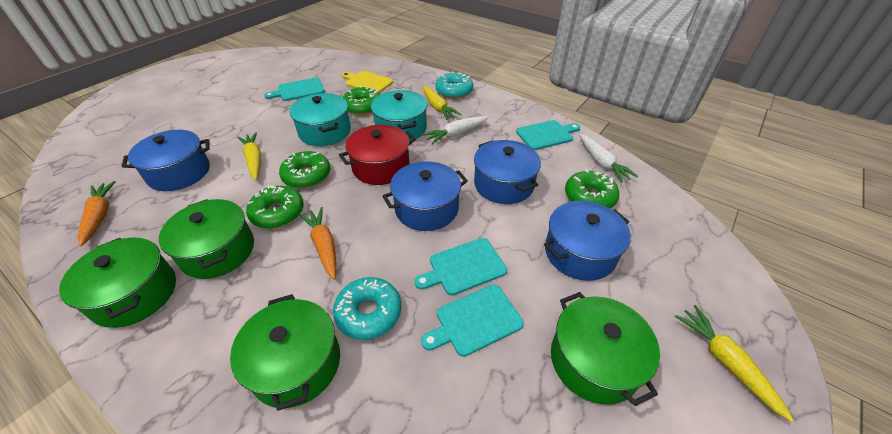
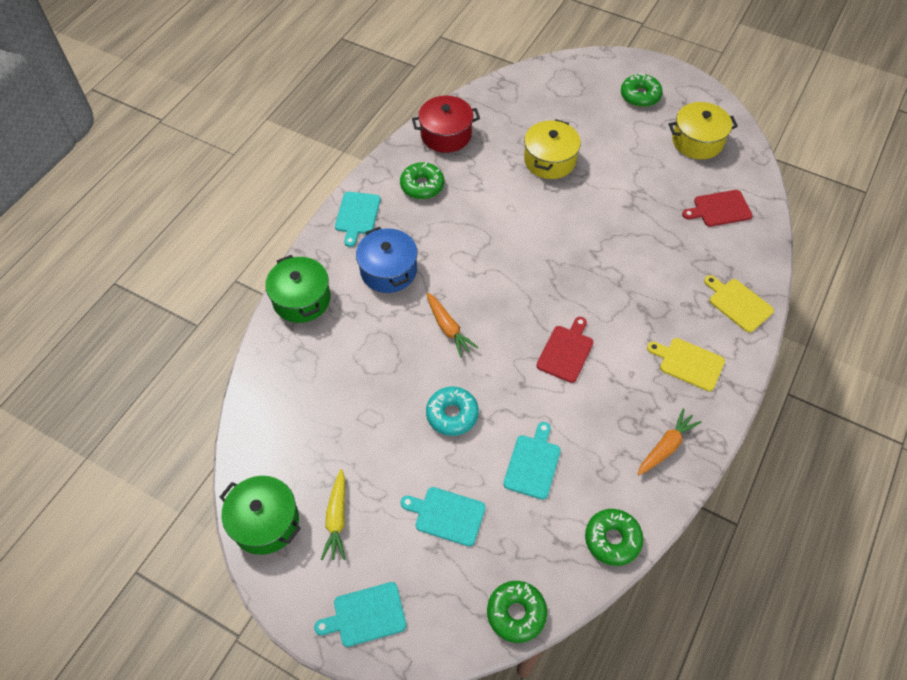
blue pot: [122,130,210,191] [383,161,468,231] [474,140,541,204] [544,201,631,281] = 4 -> [356,227,418,293] = 1
green pot: [59,237,176,328] [159,199,254,279] [230,294,340,411] [551,292,660,406] = 4 -> [220,476,301,555] [265,255,331,323] = 2
red cutting board: none = 0 -> [536,317,593,383] [682,190,753,227] = 2
turquoise donut: [333,277,401,340] [435,71,473,98] = 2 -> [426,386,479,436] = 1
turquoise pot: [290,93,351,146] [371,90,427,141] = 2 -> none = 0
white carrot: [423,116,489,144] [579,134,638,182] = 2 -> none = 0
yellow carrot: [237,132,261,180] [423,86,461,120] [675,305,794,422] = 3 -> [321,469,346,560] = 1
yellow cutting board: [341,71,393,93] = 1 -> [647,338,725,391] [704,275,774,333] = 2
yellow pot: none = 0 -> [524,119,581,179] [668,102,738,159] = 2

